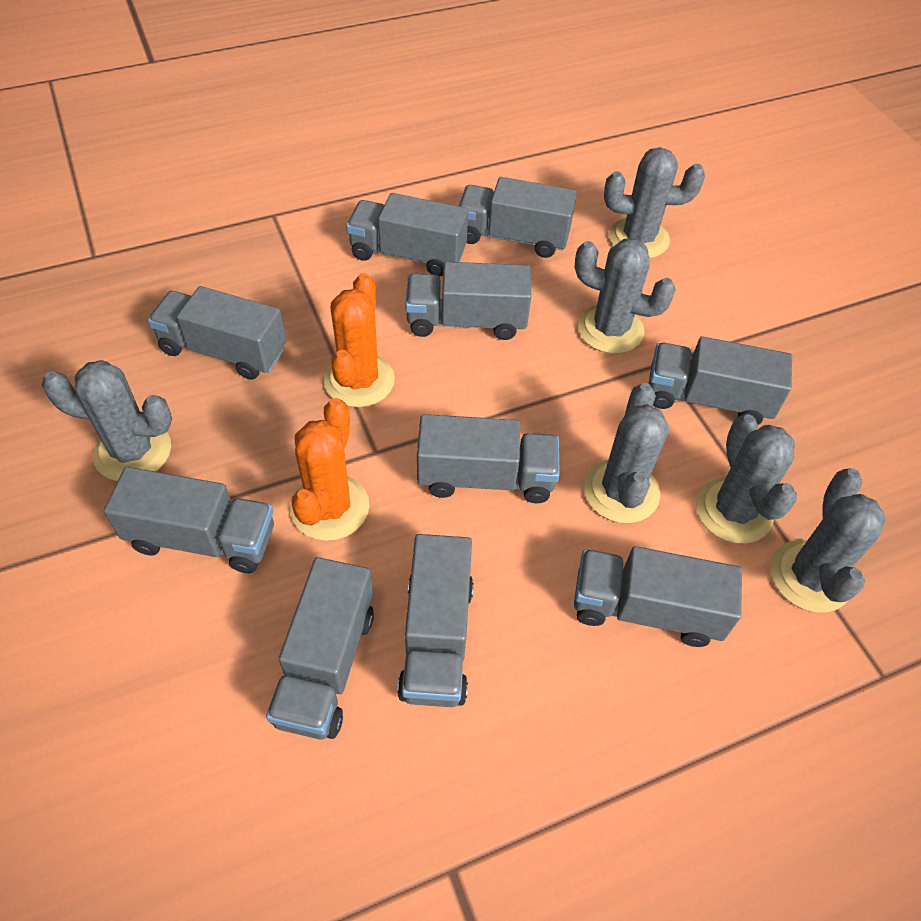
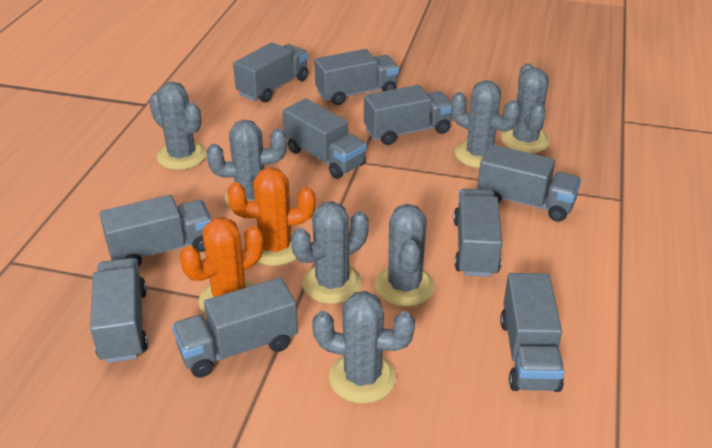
grey cactus: [42,360,172,481] [574,239,676,354] [584,383,669,523] [604,147,705,258] [696,414,797,544] [770,468,886,613] = 6 -> [149,82,207,170] [207,120,287,206] [291,201,369,304] [312,291,415,404] [375,204,435,307] [451,80,520,168] [501,63,550,154] = 7

